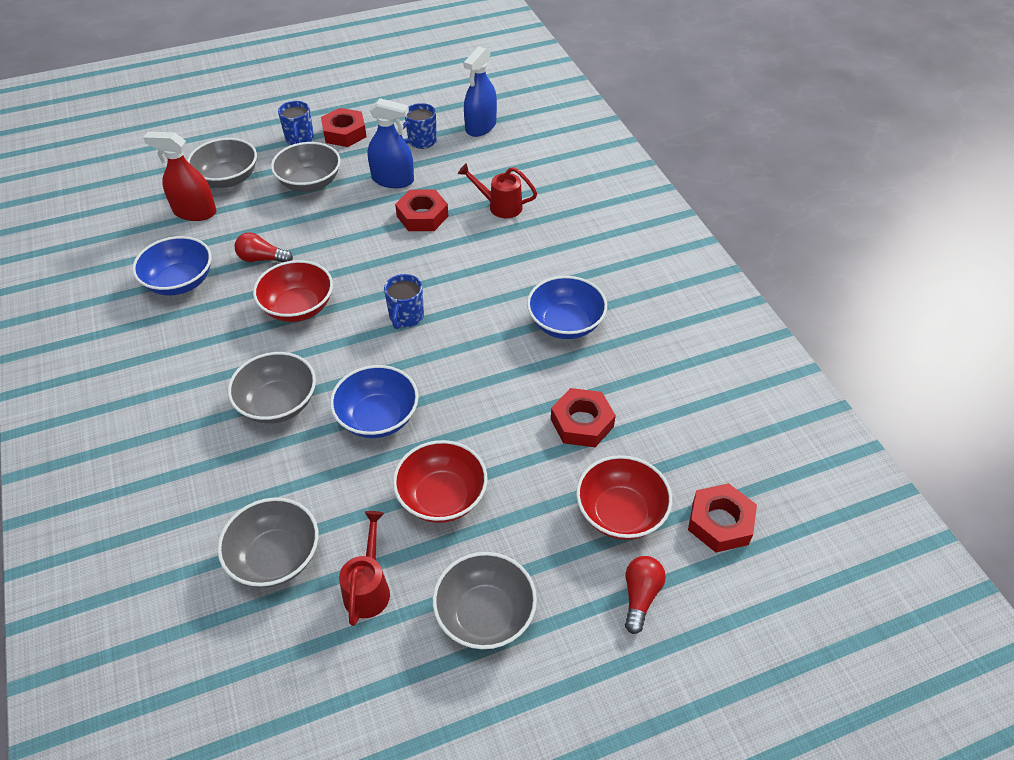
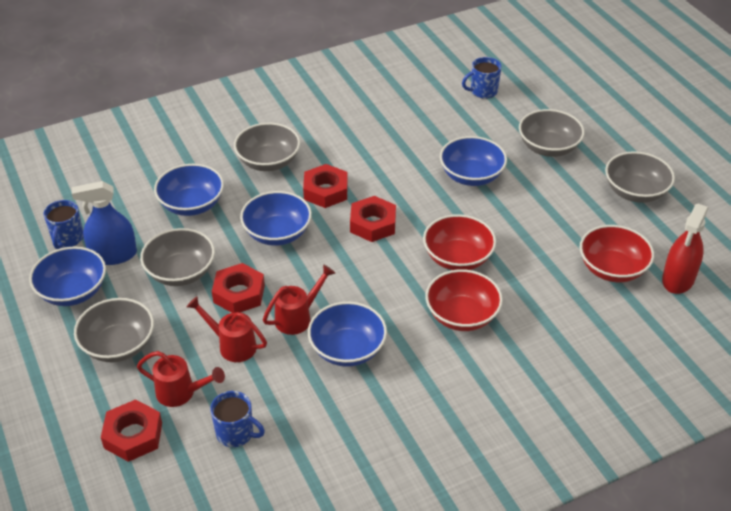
blue bowl: [132,236,212,295] [330,365,419,438] [527,276,607,339] = 3 -> [29,246,106,306] [154,164,224,216] [240,191,312,246] [308,302,387,367] [440,136,507,186] = 5
blue spray bottle: [368,98,414,188] [464,46,497,137] = 2 -> [72,181,137,265] = 1
red light bulb: [234,232,293,263] [625,556,666,634] = 2 -> none = 0
red watering can: [339,511,390,626] [458,163,537,218] = 2 -> [137,351,225,407] [187,296,267,362] [263,264,335,335] = 3

